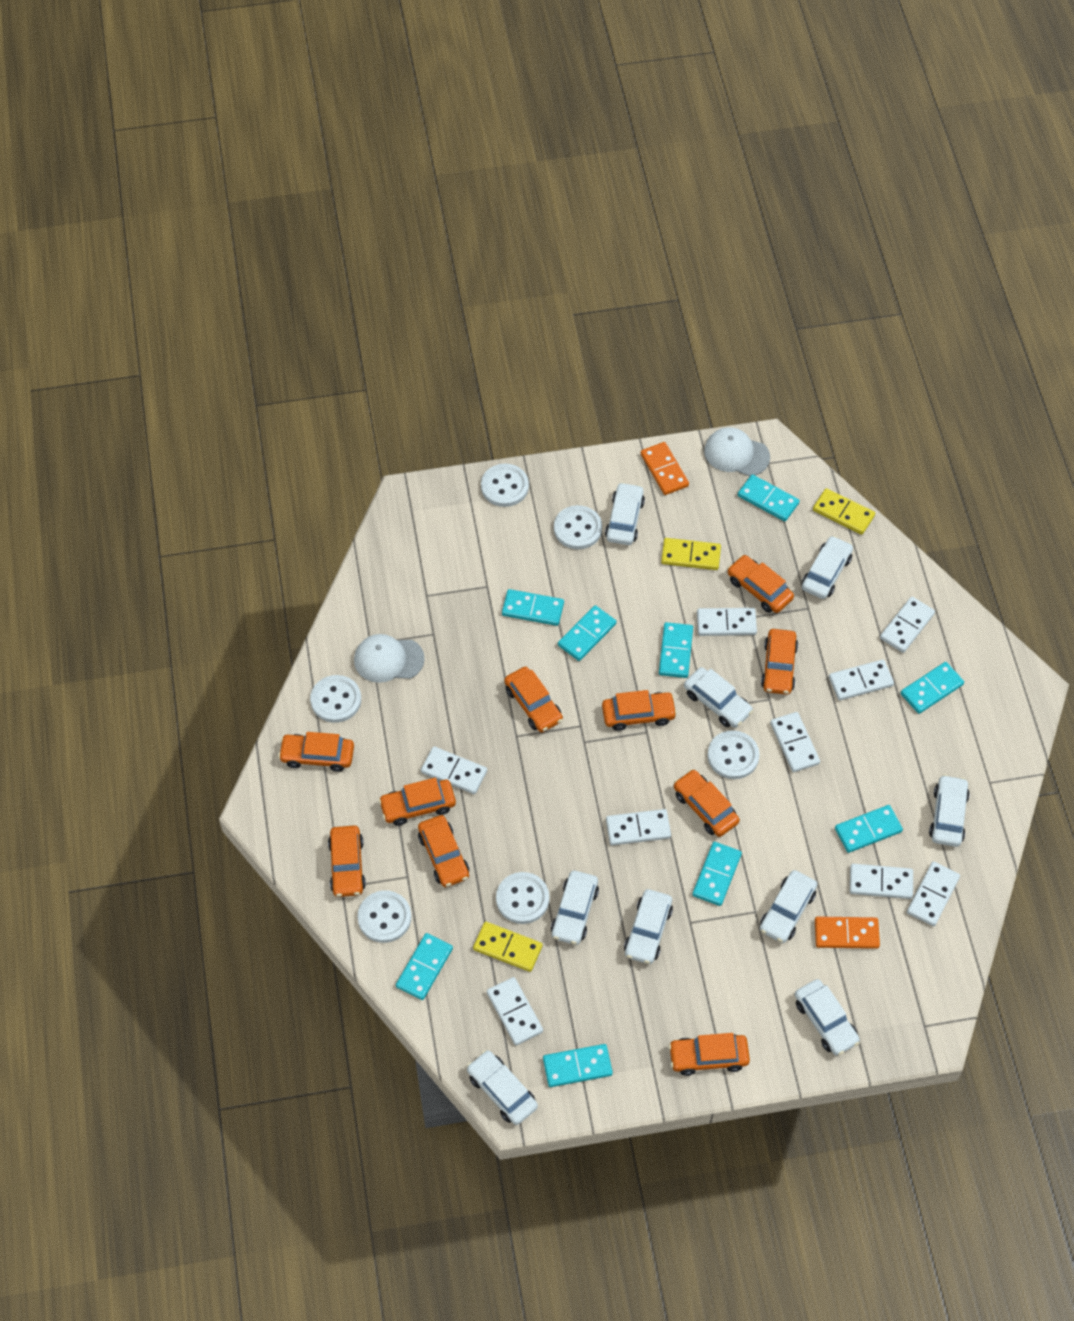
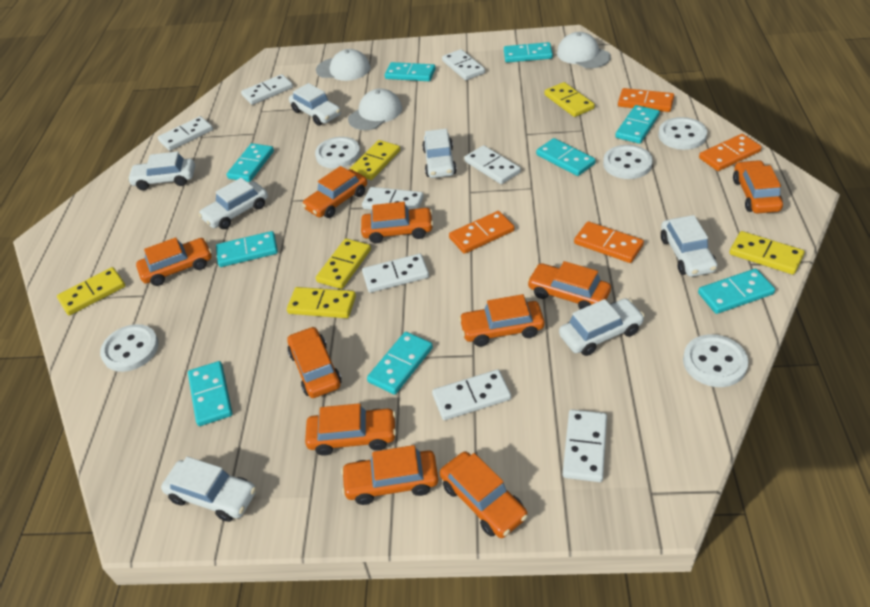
orange domino: [641,442,689,495] [815,916,880,949] = 2 -> [449,211,514,254] [574,222,644,263] [618,88,674,112] [699,134,762,171] = 4
white button: [310,675,361,723] [358,890,411,943] [481,463,529,507] [496,872,549,924] [554,505,602,549] [708,730,759,779] = 6 -> [100,324,159,372] [315,137,360,168] [603,145,653,179] [658,117,707,150] [683,334,748,387] = 5
white cap: [354,634,425,683] [704,427,770,476] = 2 -> [316,49,370,81] [348,88,402,130] [557,32,611,68] = 3
white car: [467,1050,538,1125] [551,871,599,945] [605,482,645,545] [624,889,673,964] [684,667,753,728] [760,870,817,943] [795,979,860,1056] [802,536,853,599] [929,775,970,847] = 9 -> [127,151,195,190] [161,457,256,522] [198,178,268,229] [289,83,341,126] [422,129,457,178] [559,298,645,356] [661,215,717,277] = 7
white domino: [421,746,487,794] [487,977,543,1045] [606,809,671,846] [697,608,757,636] [770,712,820,772] [829,660,894,701] [850,864,913,899] [880,597,935,653] [907,861,960,926] = 9 -> [158,116,213,151] [241,74,293,105] [362,187,424,210] [362,254,429,293] [432,369,511,420] [442,49,485,80] [464,145,521,184] [563,410,607,482] = 8
yellow domino: [473,922,543,972] [661,538,721,570] [813,488,875,535] = 3 -> [57,267,125,315] [287,287,356,318] [316,238,371,289] [350,140,400,180] [544,82,595,117] [729,231,805,275] = 6

